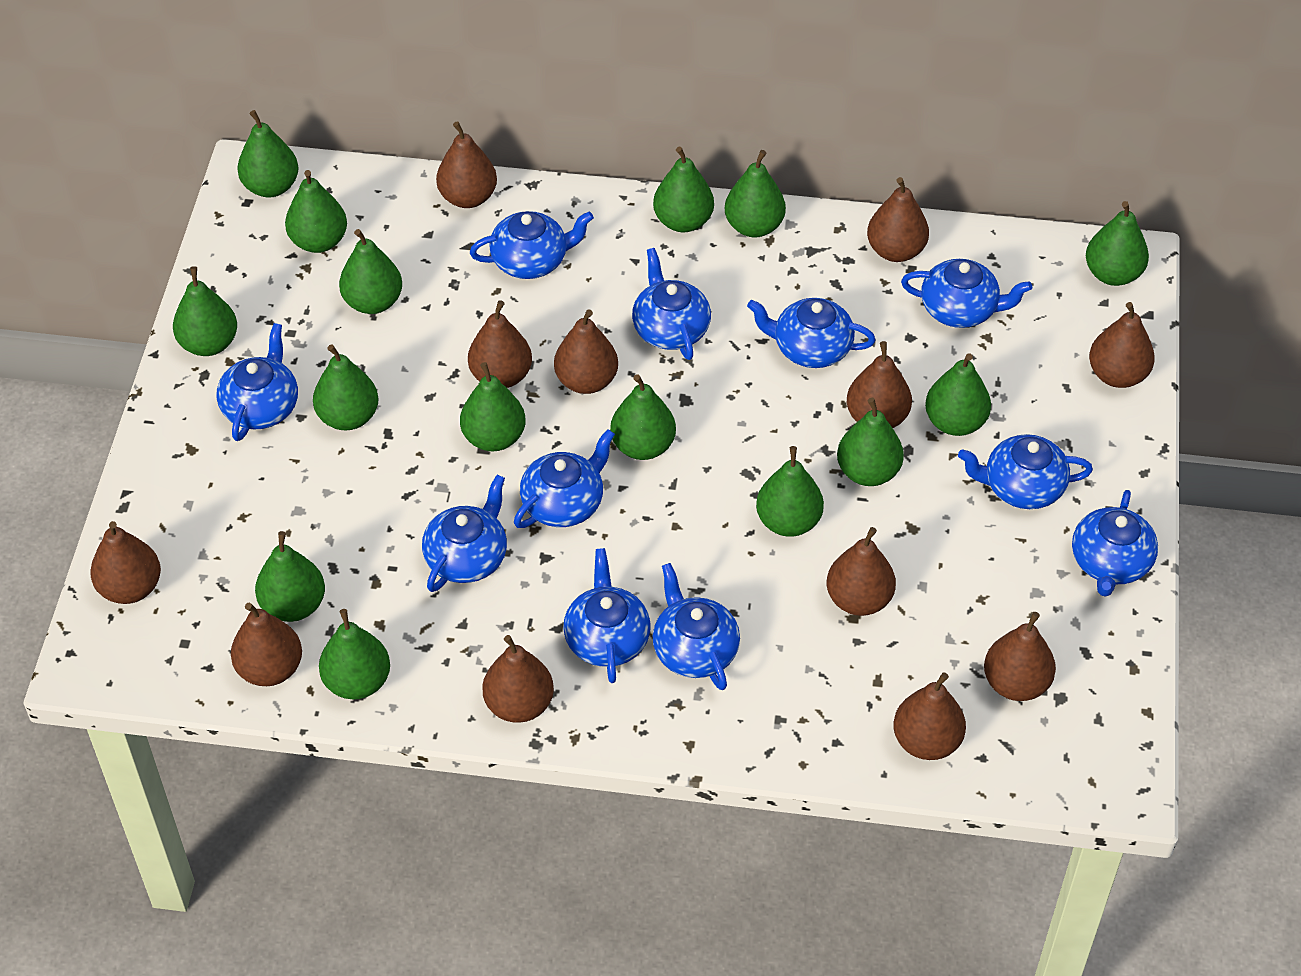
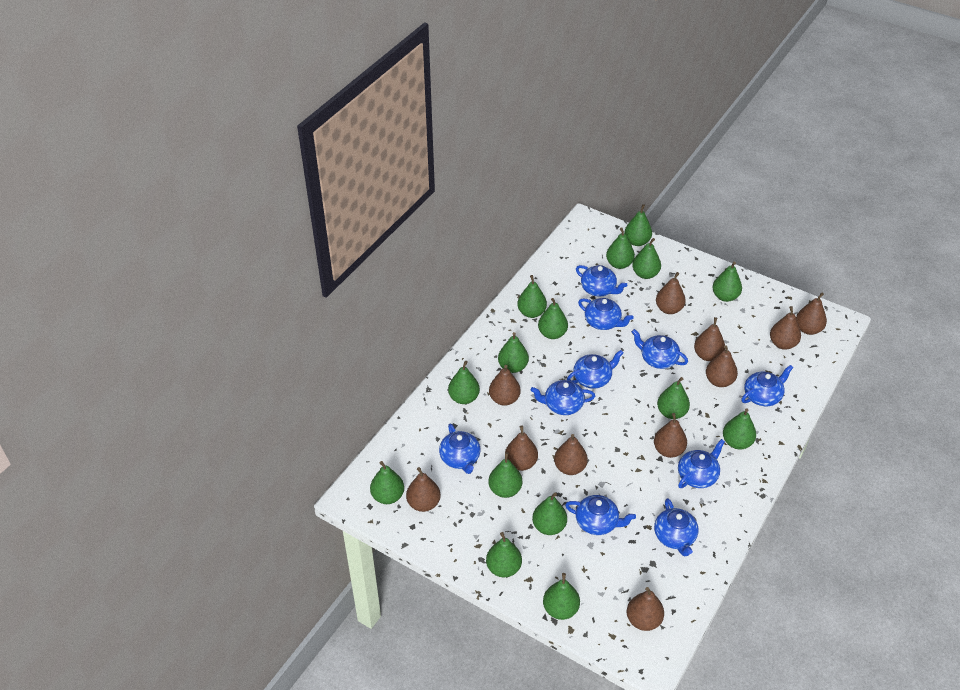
blue teapot: [217,323,298,441] [422,475,507,592] [470,211,594,279] [514,429,615,528] [563,548,650,683] [632,248,711,360] [652,563,740,690] [747,298,876,368] [901,259,1032,328] [958,434,1093,509] [1072,490,1158,597] = 11 -> [439,424,480,474] [530,380,595,415] [565,495,636,535] [567,350,624,389] [576,265,627,296] [578,298,634,330] [631,329,688,369] [654,498,698,556] [678,439,725,488] [741,365,793,406] = 10
brown pear: [90,521,161,604] [231,603,302,686] [436,121,497,208] [468,300,532,388] [482,635,554,723] [554,309,618,394] [827,527,896,616] [847,341,912,428] [867,177,929,262] [893,672,966,760] [984,612,1056,701] [1089,302,1155,388] = 12 -> [406,467,441,512] [489,365,521,406] [505,425,538,471] [554,434,588,475] [627,587,664,631] [654,413,687,458] [656,272,686,314] [694,317,725,361] [706,345,738,387] [770,306,801,350] [796,292,827,335] = 11

